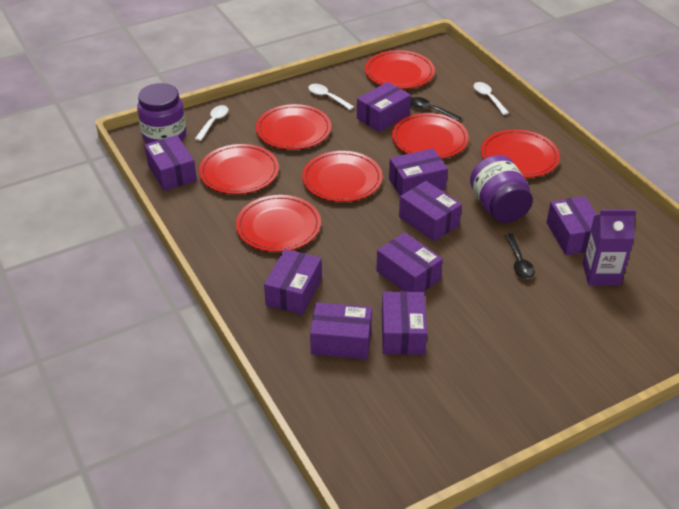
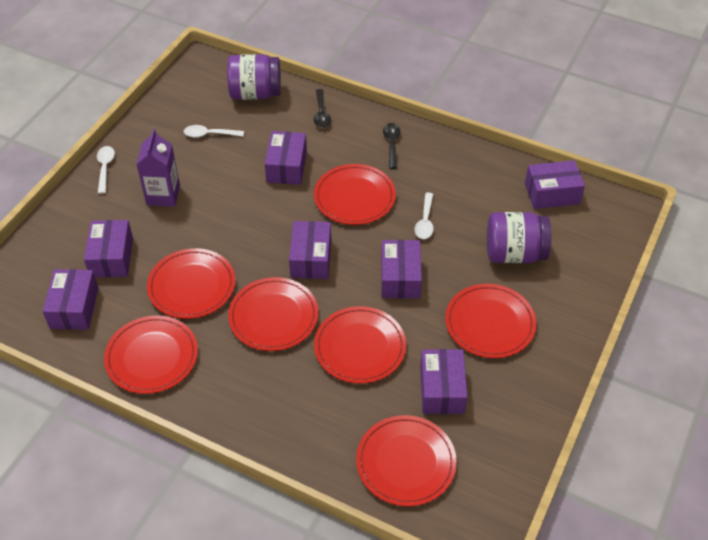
purple box: [144,135,197,191] [264,249,322,315] [310,302,372,359] [357,82,411,132] [376,232,443,292] [382,291,427,355] [389,148,448,196] [399,181,462,241] [546,196,597,255] = 9 -> [43,269,98,330] [84,220,133,278] [265,131,307,185] [289,221,331,279] [381,240,422,298] [420,349,467,414] [525,160,585,209] = 7

